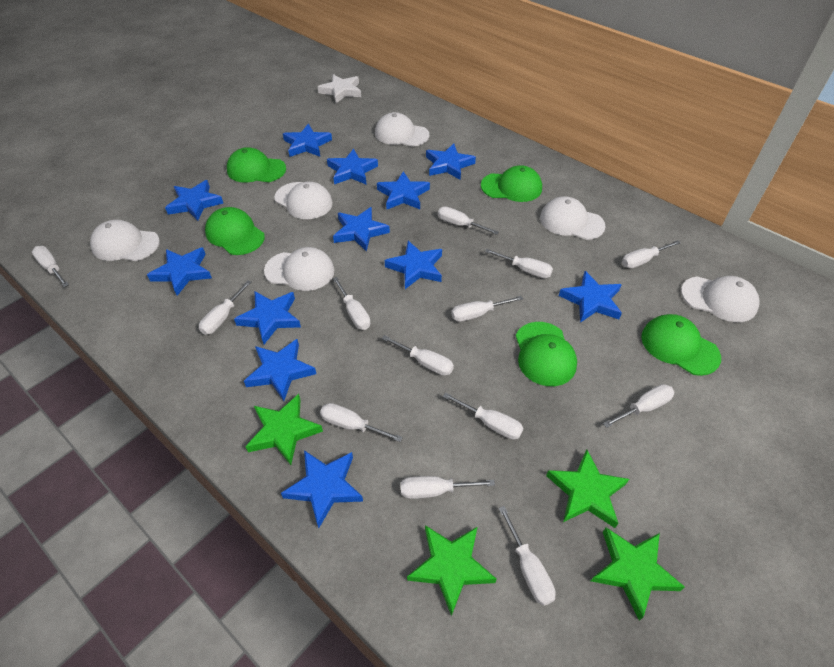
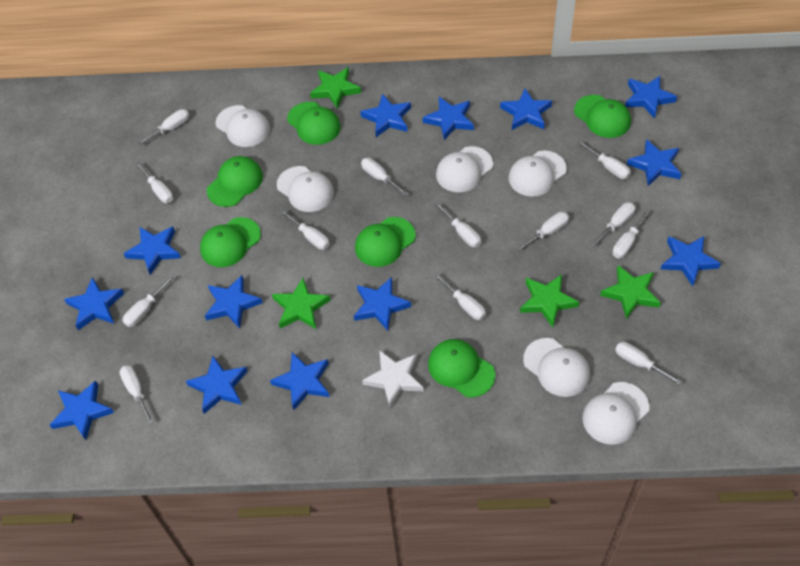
blue star: [147,247,212,296] [165,180,223,221] [234,291,301,344] [244,339,316,401] [281,450,363,528] [283,124,332,157] [327,149,378,184] [333,207,390,252] [377,171,430,209] [385,241,442,289] [426,143,476,180] [559,271,622,323] = 12 -> [50,380,114,440] [64,277,124,330] [123,227,181,275] [186,356,247,414] [205,275,263,328] [270,352,330,410] [354,277,411,331] [360,94,411,137] [423,97,474,140] [500,88,552,130] [625,76,677,119] [627,139,681,186] [661,236,721,286] = 13
green cap: [205,207,265,255] [227,147,286,182] [481,165,542,202] [516,322,577,386] [641,314,721,376] = 5 -> [200,217,261,267] [207,156,263,207] [287,102,341,145] [355,217,416,267] [428,339,495,397] [574,95,631,138] = 6

